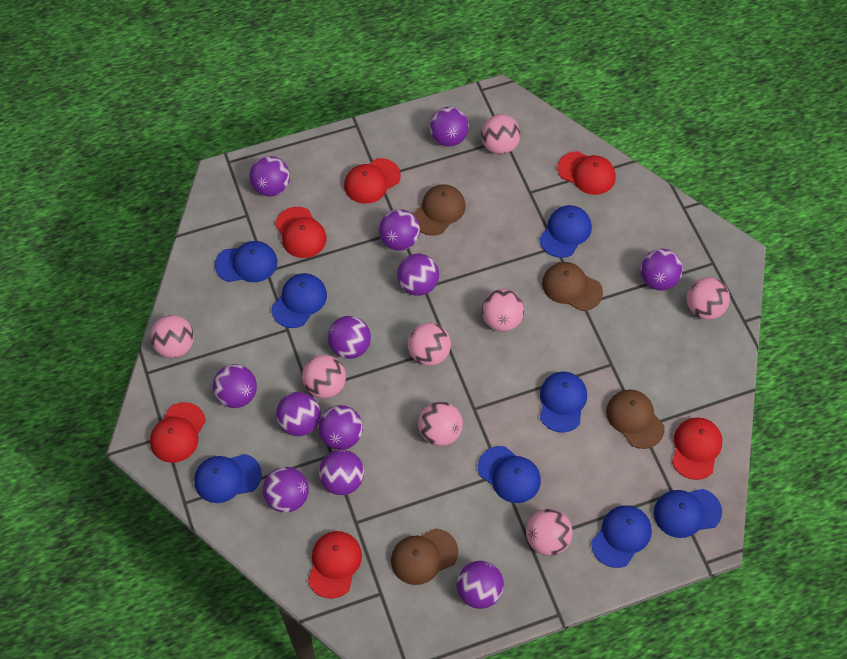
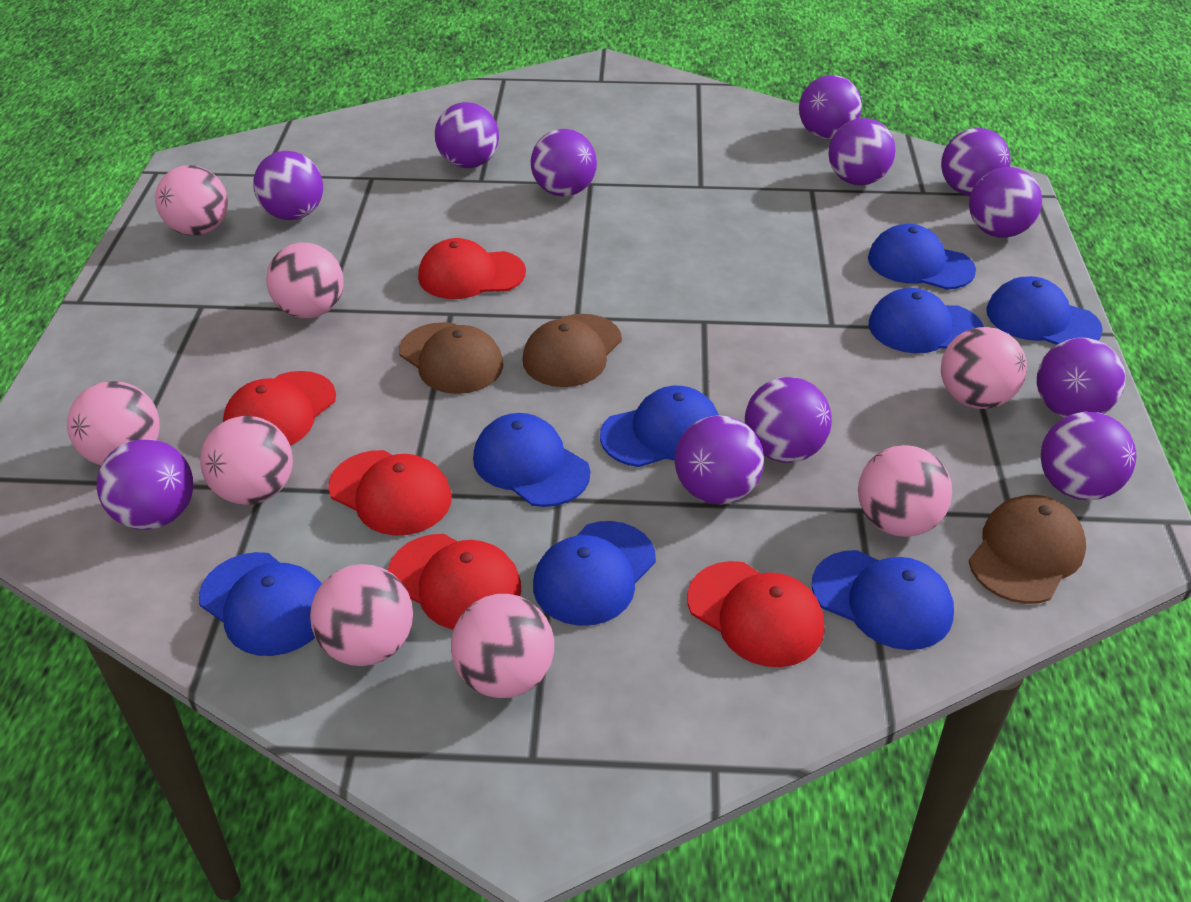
brown cap: [391,528,458,585] [413,184,466,236] [542,262,603,311] [606,389,665,449] = 4 -> [399,322,503,394] [522,314,622,387] [969,495,1086,604] = 3
red cap: [150,402,206,463] [275,207,327,258] [308,531,362,599] [344,158,401,204] [558,151,616,195] [672,417,723,480] = 6 -> [223,371,336,446] [328,450,452,536] [388,534,521,630] [418,238,526,299] [687,561,824,667] = 5

